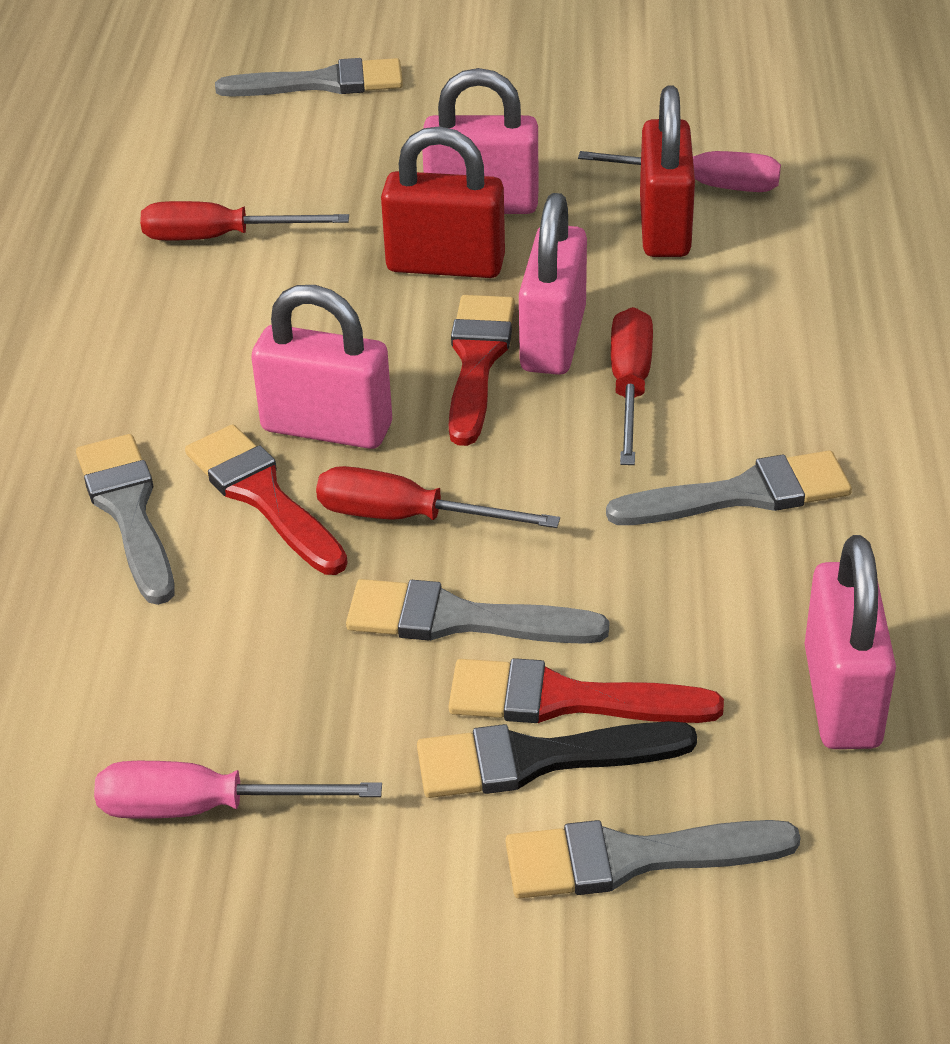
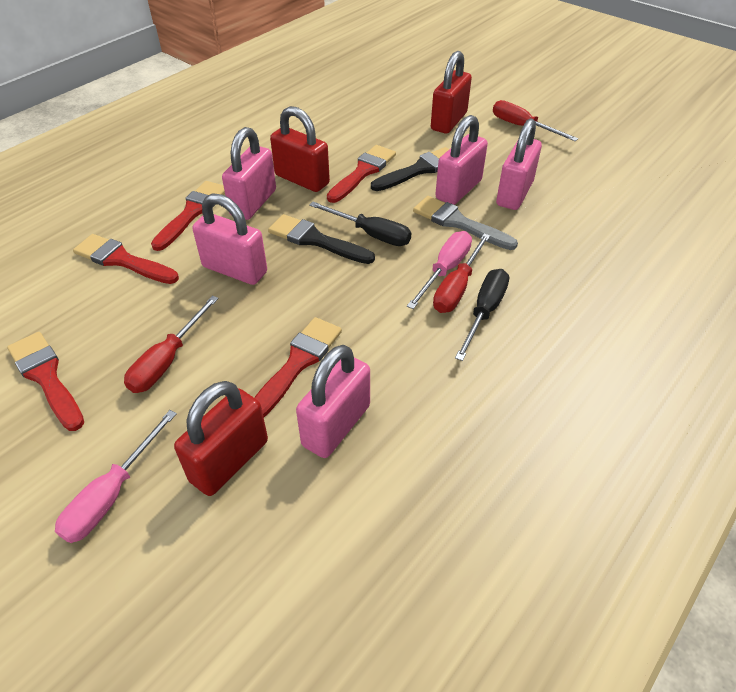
black brush: [417,721,697,798] = 1 -> [268,214,375,264] [371,147,449,191] = 2
black screwdriver: none = 0 -> [309,202,411,246] [455,269,509,361] = 2
grey brush: [76,434,175,605] [215,58,403,97] [346,579,609,644] [506,820,801,899] [606,451,852,525] = 5 -> [413,196,518,250] = 1
pink padlock: [251,285,392,449] [422,68,539,214] [519,193,587,375] [805,535,896,749] = 4 -> [192,193,267,285] [222,127,276,220] [296,345,370,458] [435,115,488,205] [496,118,542,210] = 5
red brush: [185,424,348,575] [448,658,724,723] [449,295,515,446] = 3 -> [7,332,84,431] [73,234,179,284] [151,181,225,251] [254,317,342,417] [327,145,396,203] = 5
red padlock: [381,126,505,278] [640,85,695,257] = 2 -> [174,381,268,496] [270,106,330,192] [431,51,472,134] = 3

